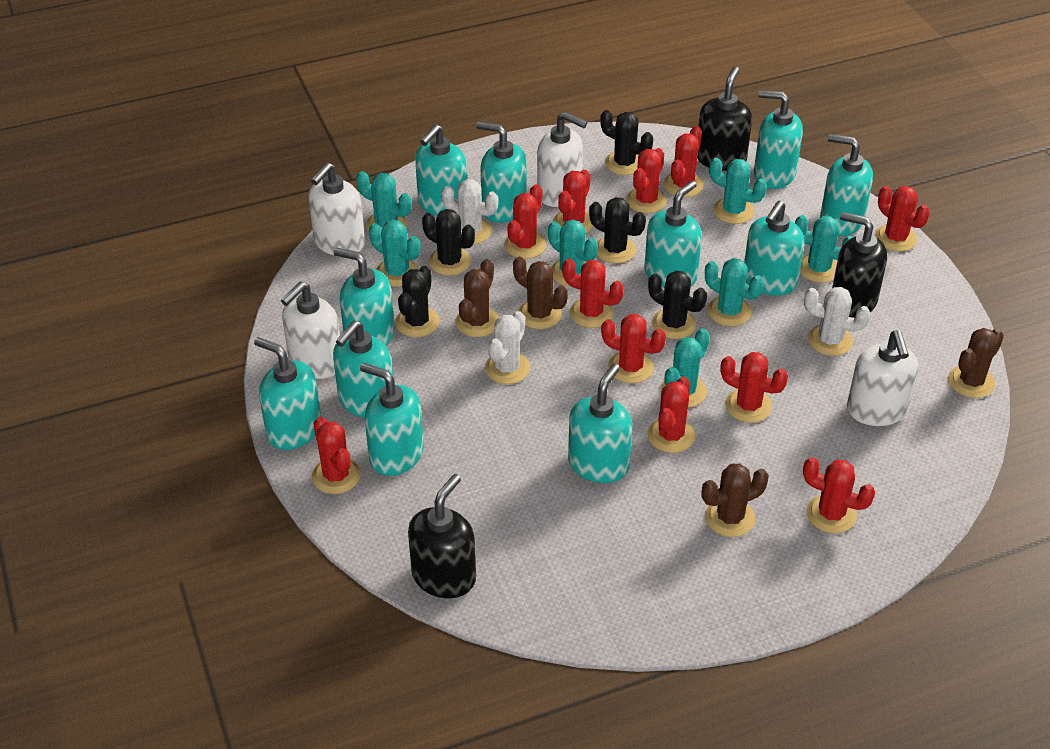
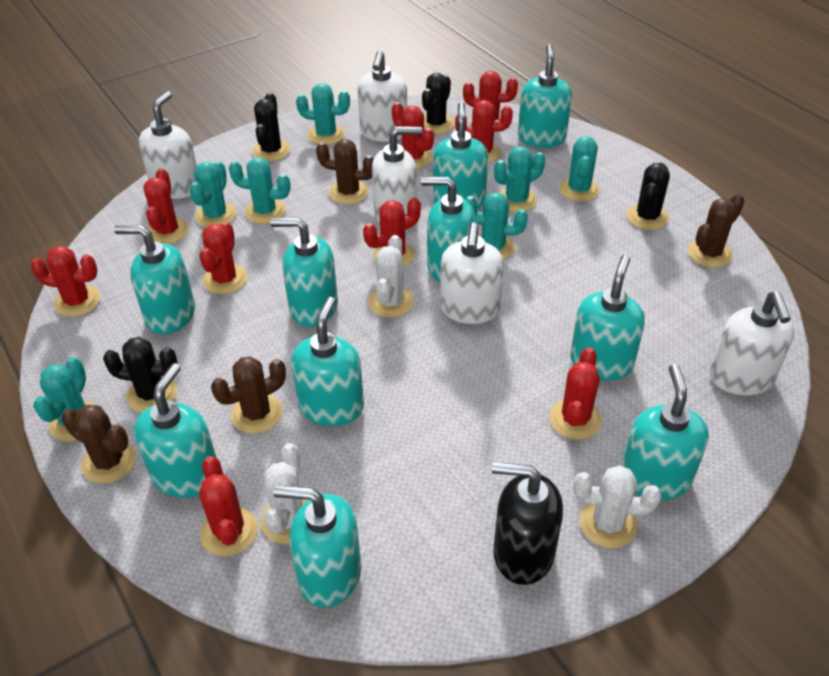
black cactus: [395,266,439,337] [422,209,475,276] [589,197,646,263] [600,110,653,175] [648,270,707,339] = 5 -> [103,337,178,413] [252,92,290,162] [422,73,455,134] [627,163,670,230] = 4
black soap dispenser: [408,474,476,598] [697,66,752,171] [832,212,887,318] = 3 -> [492,462,563,585] = 1
red cactus: [312,417,361,494] [504,184,546,259] [553,170,593,233] [562,259,624,328] [601,314,666,383] [626,148,667,213] [647,377,695,453] [663,126,704,197] [720,352,788,423] [803,457,875,533] [875,186,930,252] = 11 -> [31,246,100,317] [143,168,189,244] [199,456,258,556] [200,221,247,294] [363,198,421,267] [392,102,434,169] [455,100,513,162] [463,71,518,125] [550,347,602,440] = 9
turquoise soap dispenser: [254,337,321,450] [333,320,393,418] [334,247,395,346] [360,363,424,476] [415,124,467,216] [476,121,527,223] [568,364,632,483] [644,181,702,288] [744,201,805,296] [754,90,803,189] [820,134,873,236] = 11 -> [114,225,195,334] [134,363,217,498] [270,217,338,327] [274,486,361,608] [291,297,364,426] [421,177,476,282] [433,102,488,209] [518,44,572,148] [570,255,645,380] [621,364,709,500] = 10
white soap dispenser: [281,281,340,379] [308,162,365,255] [537,111,587,207] [847,330,918,426] = 4 -> [139,91,197,199] [358,50,407,142] [372,126,422,223] [440,222,504,324] [710,291,795,395] = 5

